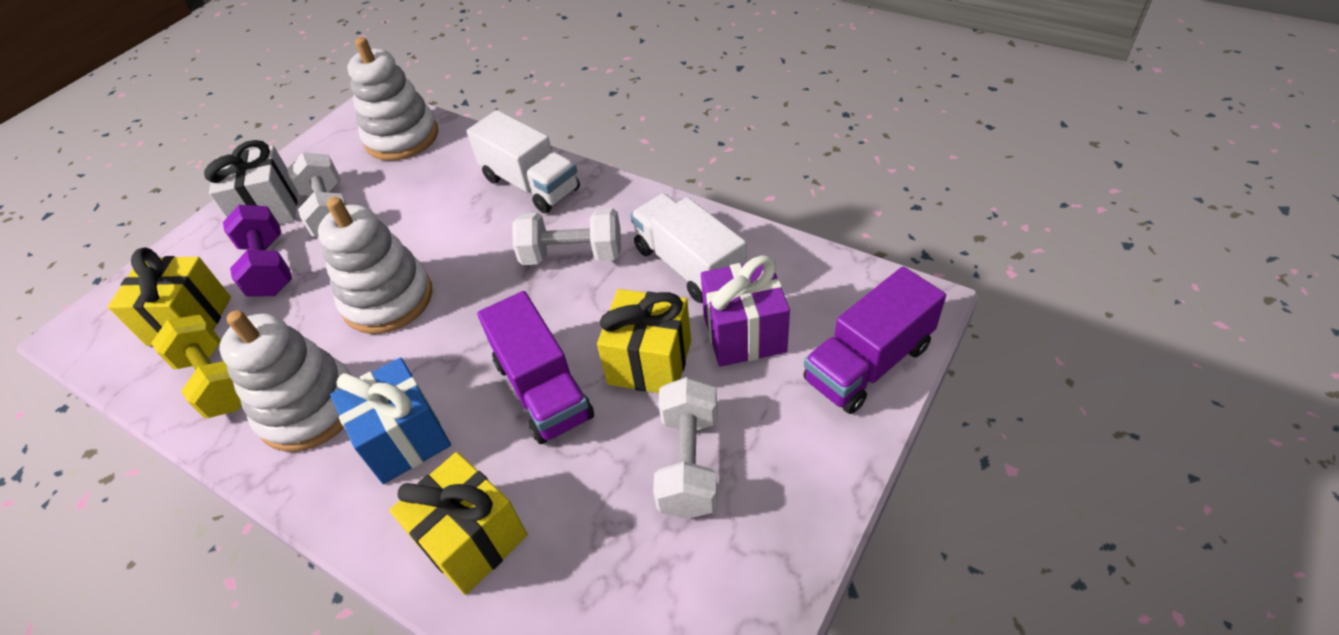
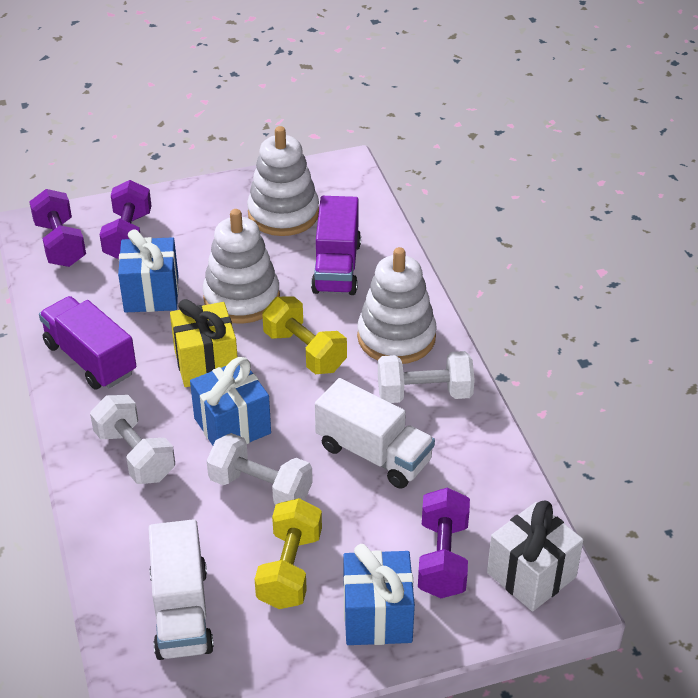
blue gift: [330,357,451,484] = 1 -> [118,229,179,313] [190,357,271,446] [343,544,415,645] = 3
purple dumbbell: [223,205,292,296] = 1 -> [29,189,86,267] [99,180,152,259] [418,488,470,598] = 3
purple gift: [701,255,790,367] = 1 -> none = 0
yellow dumbbell: [151,315,241,418] = 1 -> [255,498,322,609] [262,296,347,374] = 2
yellow gift: [108,247,231,346] [389,452,527,595] [597,289,691,393] = 3 -> [170,299,238,387] = 1

